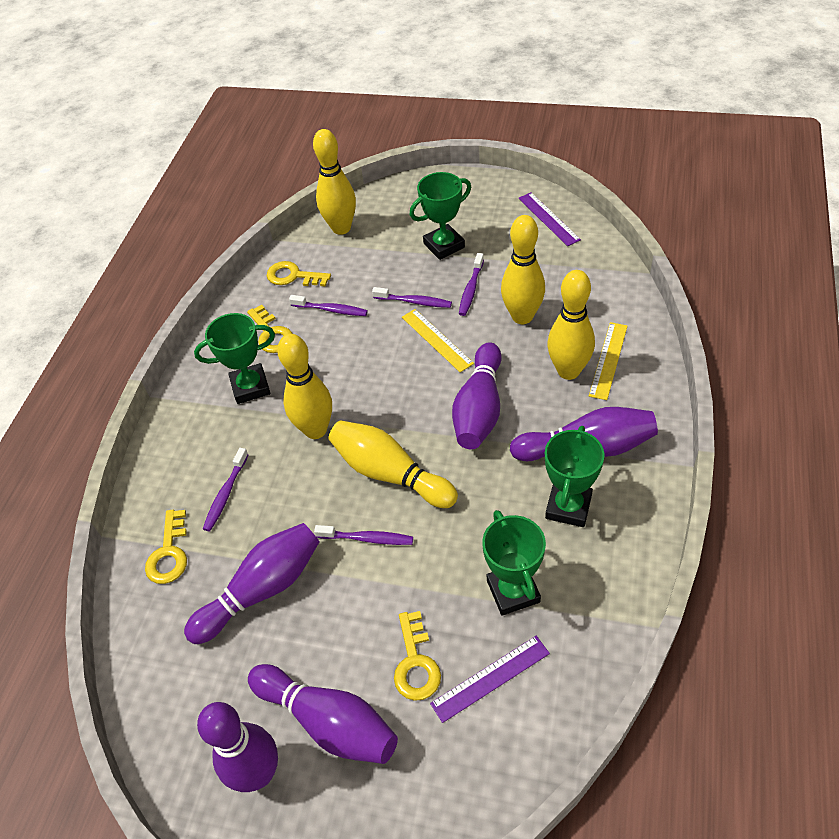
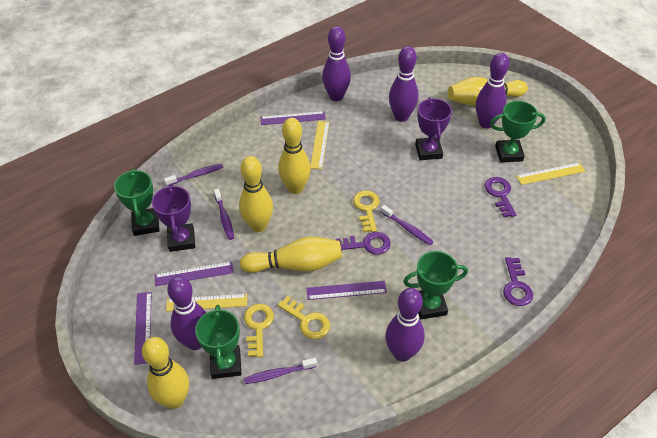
purple key: none = 0 -> [336,232,391,255] [485,177,516,217] [503,257,533,306] = 3
purple ruler: [430,636,550,723] [518,192,581,246] = 2 -> [134,292,152,365] [155,262,234,286] [260,111,326,125] [307,281,387,300] = 4
purple toothbrush: [203,448,248,532] [289,295,368,316] [314,525,413,545] [372,287,452,308] [459,253,484,316] = 5 -> [164,164,223,186] [214,189,234,240] [244,358,317,384] [381,205,433,245] = 4
purple trophy: none = 0 -> [152,184,195,252] [415,97,452,160] = 2
yellow key: [145,510,187,584] [247,305,293,353] [267,261,331,287] [394,611,441,701] = 4 -> [244,304,274,358] [278,296,330,339] [353,190,380,232] = 3
yellow ruler: [402,309,474,372] [589,322,628,400] = 2 -> [166,294,247,312] [310,121,329,169] [516,163,585,185] = 3

